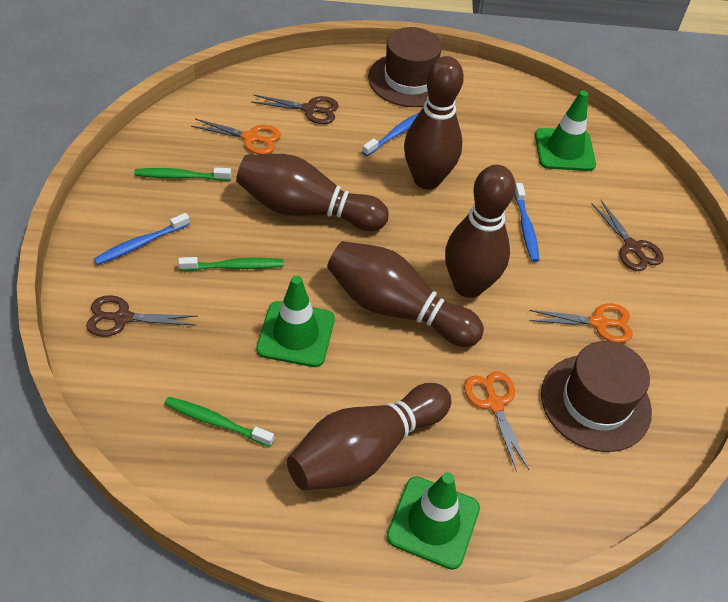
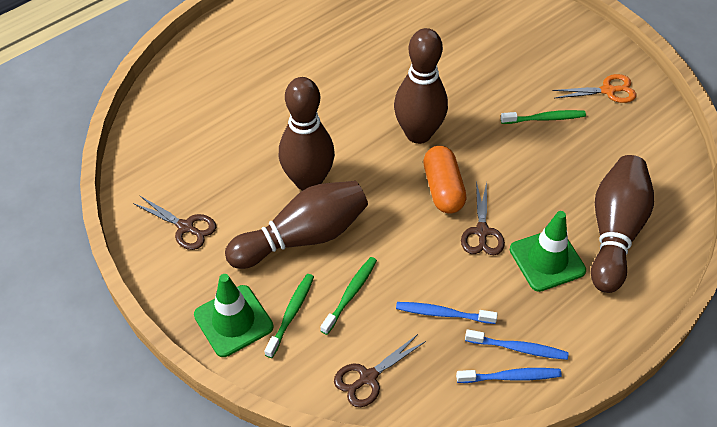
brown bowling pin: [236,154,389,231] [287,383,451,491] [327,241,484,347] [404,56,464,190] [445,165,516,298] = 5 -> [225,181,368,269] [279,77,335,191] [394,28,448,144] [591,155,654,293] = 4
brown hat: [368,27,442,107] [541,341,652,452] = 2 -> none = 0
green traffic cone: [256,276,335,367] [387,472,480,570] [535,90,596,171] = 3 -> [194,274,273,357] [510,211,586,292] = 2
orange capsule: none = 0 -> [423,146,467,214] = 1
orange scissors: [191,119,281,154] [464,371,529,472] [529,303,633,343] = 3 -> [552,74,636,103] = 1

